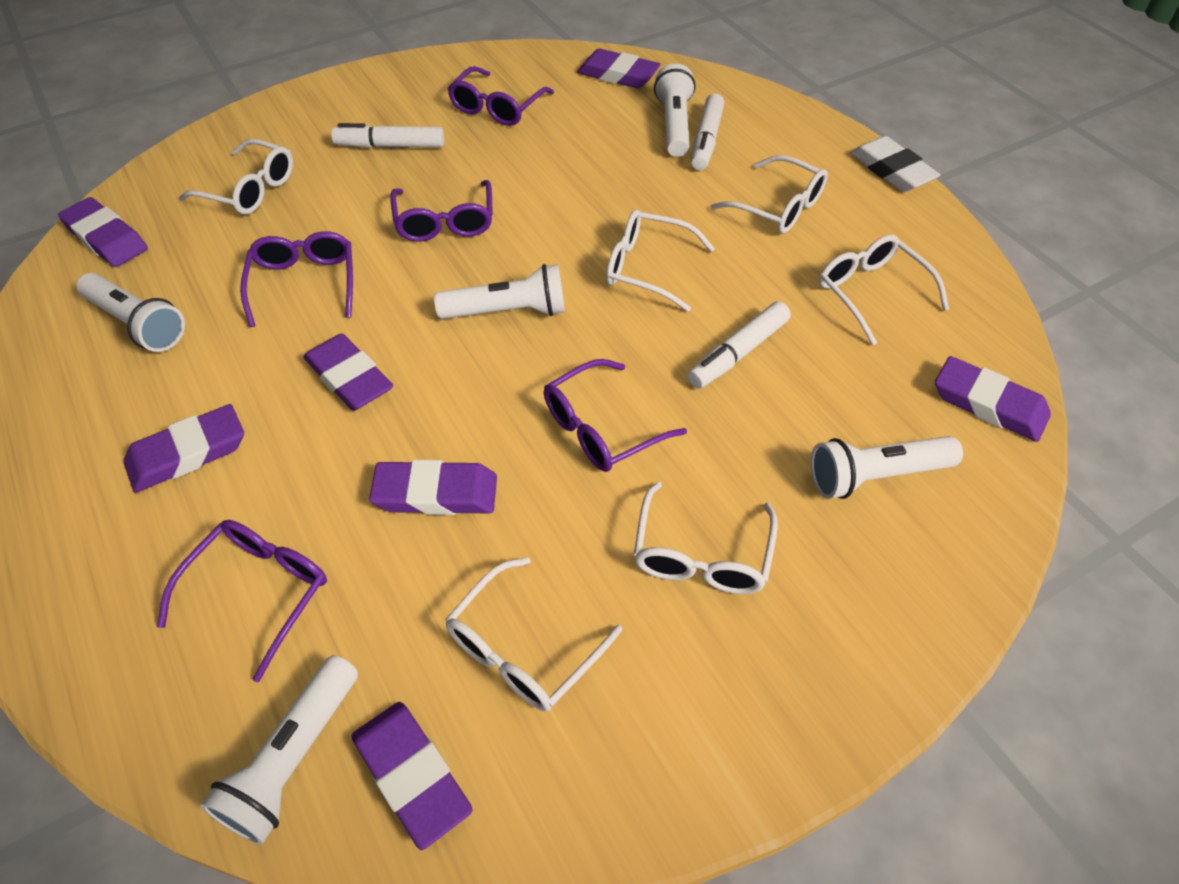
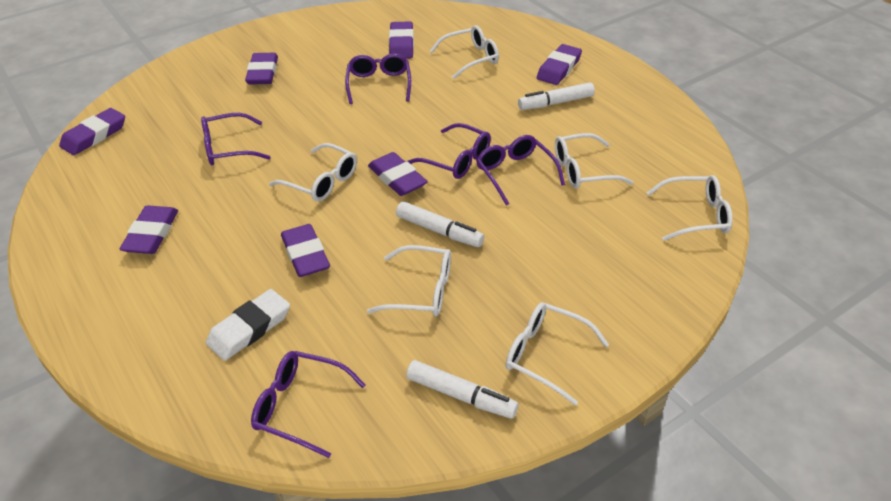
white flashlight: [77,273,185,352] [200,655,358,845] [434,264,565,319] [654,64,696,157] [810,436,963,499] = 5 -> none = 0

